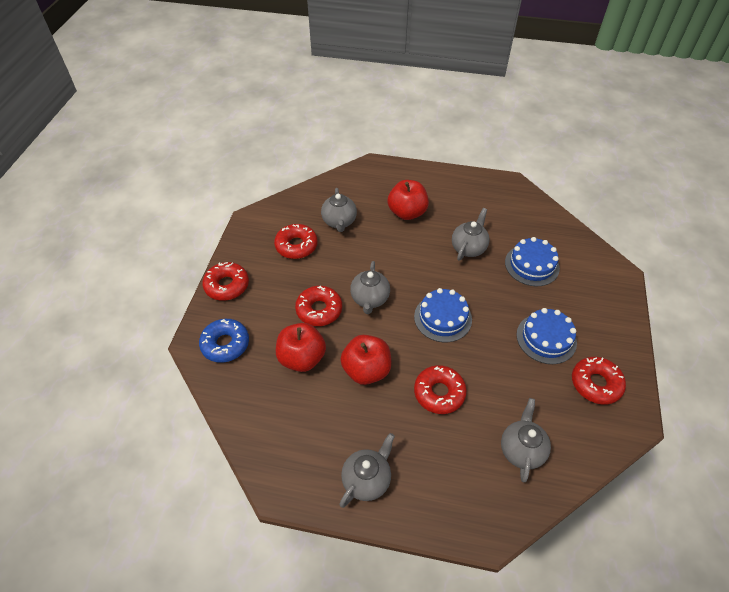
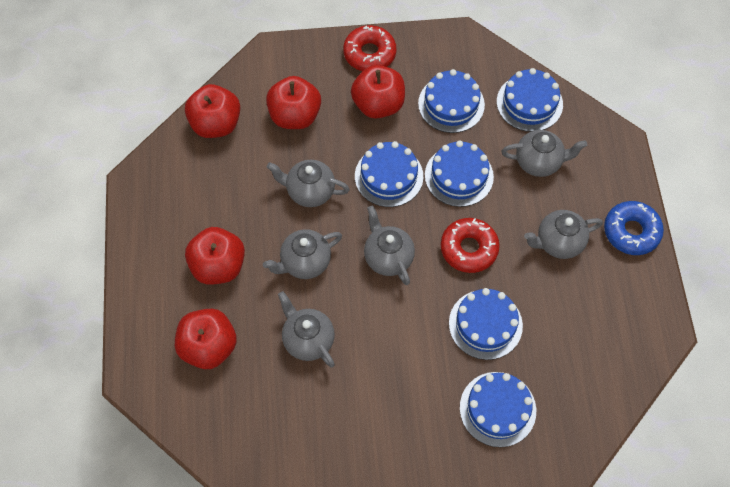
blue cake: [414,288,472,342] [505,237,560,286] [516,308,577,364] = 3 -> [355,141,423,207] [418,69,485,133] [425,140,494,207] [449,288,523,360] [460,372,536,447] [497,68,563,132] = 6
grey teapot: [321,188,357,232] [339,433,395,508] [350,261,390,314] [452,208,490,261] [501,398,551,482] = 5 -> [263,229,342,279] [267,160,350,207] [278,291,335,368] [364,206,415,285] [502,130,587,177] [524,210,603,259] = 6
red apple: [276,323,326,372] [340,335,391,385] [388,180,429,220] = 3 -> [175,309,237,369] [185,84,240,138] [185,227,245,285] [266,76,321,129] [351,65,405,119] = 5
red donut: [202,262,249,301] [274,224,318,259] [295,286,342,326] [414,365,467,414] [572,357,626,405] = 5 -> [343,25,396,71] [441,218,500,273] = 2

